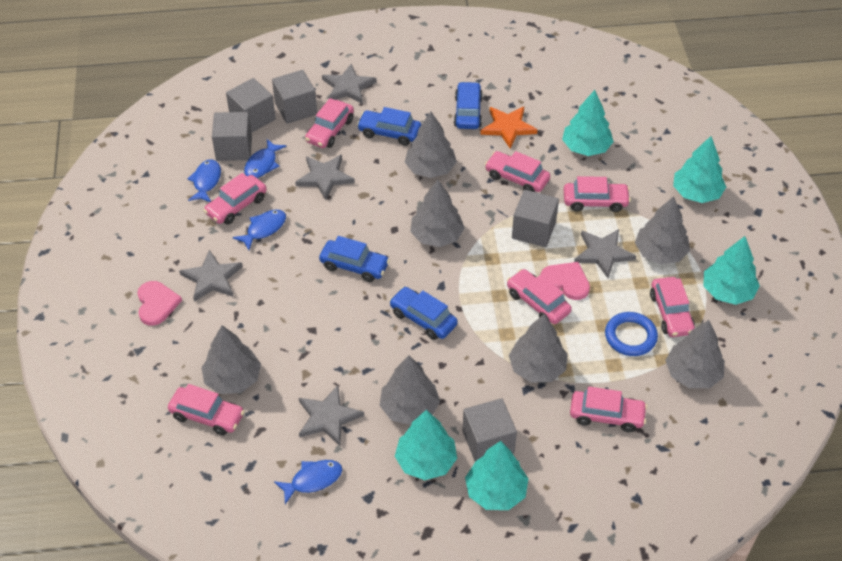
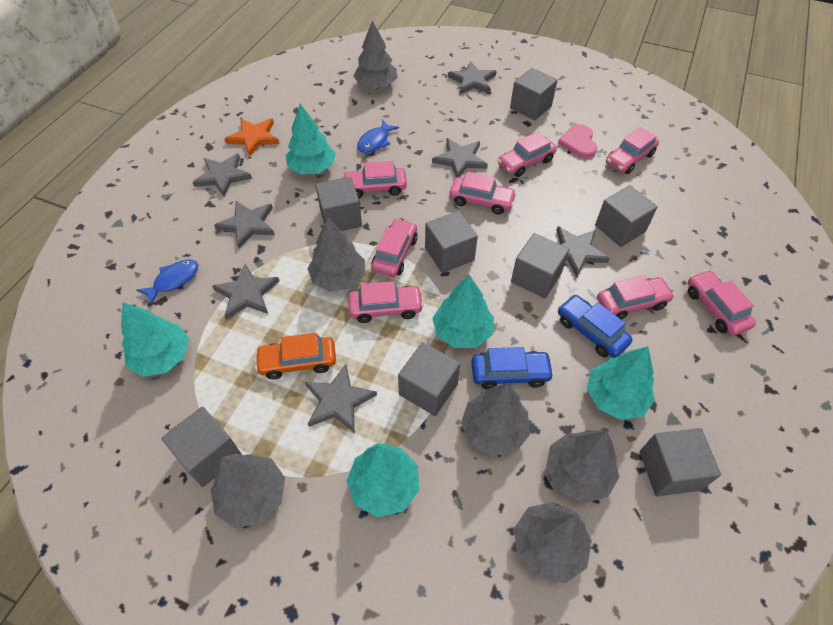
blue car: [319,236,390,282] [357,107,422,146] [389,287,458,340] [454,81,483,129] = 4 -> [471,347,554,390] [558,294,633,358] = 2
blue fish: [187,159,221,202] [233,210,286,250] [244,139,287,178] [274,460,342,504] = 4 -> [137,259,198,306] [357,120,399,153] = 2
blue ring: [605,312,658,356] = 1 -> none = 0
grey cube: [212,112,252,161] [226,78,276,132] [272,70,317,124] [462,398,517,462] [512,190,559,247] = 5 -> [161,406,242,487] [315,177,362,231] [398,342,460,416] [425,211,478,273] [510,68,558,121] [511,233,569,298] [595,185,658,247] [640,428,721,497] = 8
grey star: [179,250,243,302] [295,155,355,200] [299,386,364,446] [322,64,377,104] [574,229,636,278] = 5 -> [193,153,252,197] [212,264,279,320] [214,201,275,248] [305,364,377,433] [432,138,488,177] [448,61,496,95] [556,226,610,277] = 7
grey tree: [201,325,261,394] [379,355,440,425] [405,112,457,178] [410,179,465,247] [509,314,567,383] [635,196,690,264] [665,320,725,388] = 7 -> [211,454,285,528] [307,218,365,292] [354,20,398,88] [461,383,530,456] [514,502,592,583] [546,430,619,503] = 6
orange car: none = 0 -> [255,333,336,379] = 1
pink heart: [138,281,182,325] [540,262,590,300] = 2 -> [558,124,597,158] = 1

